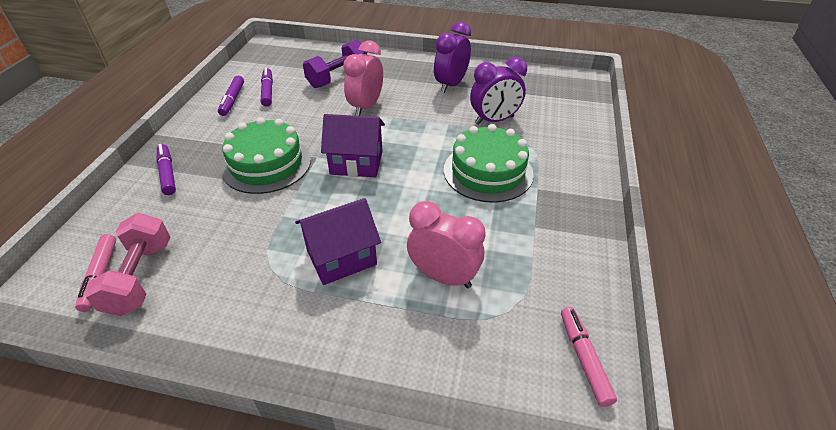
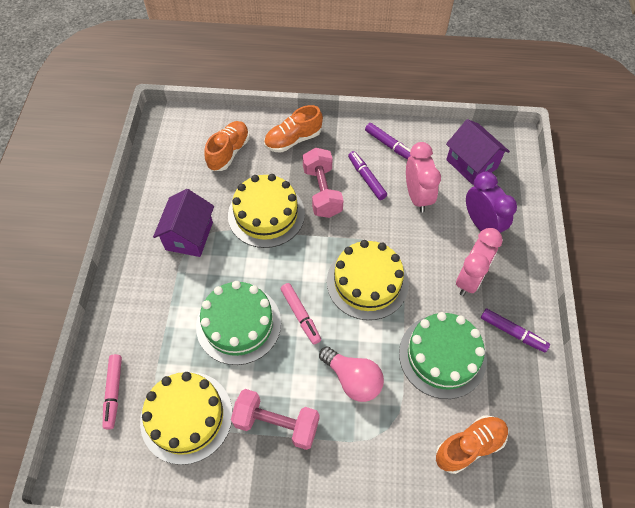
orange shoe: none = 0 -> [204,121,250,171] [264,105,323,153] [436,415,509,474] = 3
pink dumbbell: [84,213,170,316] = 1 -> [231,389,319,450] [303,148,344,218] = 2
pink light bulb: none = 0 -> [319,347,384,402] = 1
purple clock: [434,22,471,93] [470,57,527,125] = 2 -> [466,172,517,233] = 1
purple dumbbell: [303,40,367,88] = 1 -> none = 0
yellow cake: none = 0 -> [140,372,232,465] [228,174,305,248] [327,240,409,320] = 3

